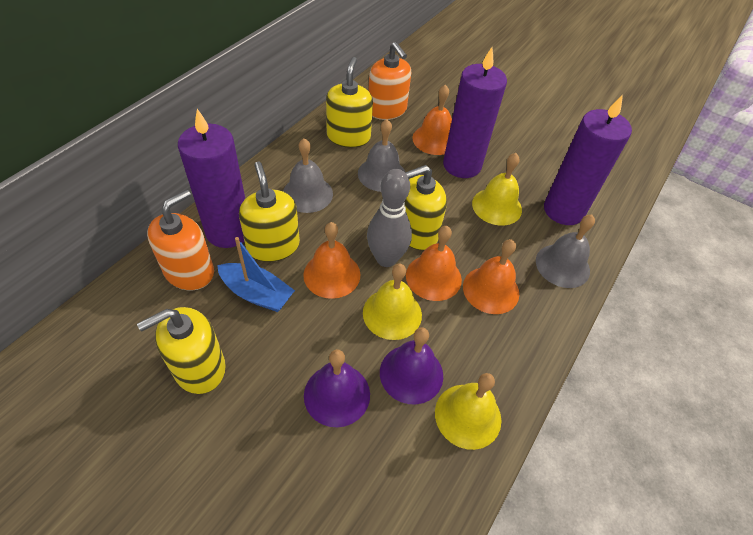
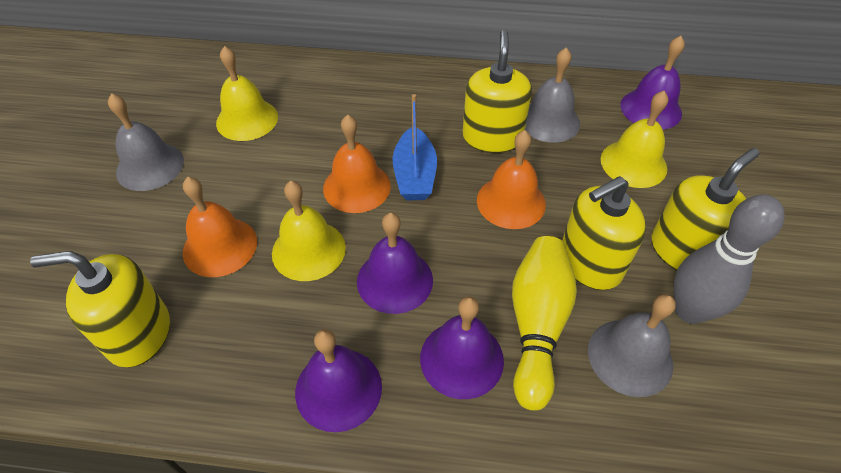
orange bell: [303,222,360,299] [406,226,462,301] [412,85,452,155] [463,239,519,314] = 4 -> [183,177,257,277] [323,115,391,213] [477,130,546,229] = 3
orange soap dispenser: [147,190,214,290] [368,42,411,120] = 2 -> none = 0
purple bell: [304,349,370,427] [380,327,443,405] = 2 -> [295,329,382,432] [357,213,433,314] [420,296,504,399] [621,36,685,130] = 4
purple candle: [178,109,245,248] [443,47,507,178] [544,94,632,225] = 3 -> none = 0
yellow bowling pin: none = 0 -> [512,236,577,411] = 1

